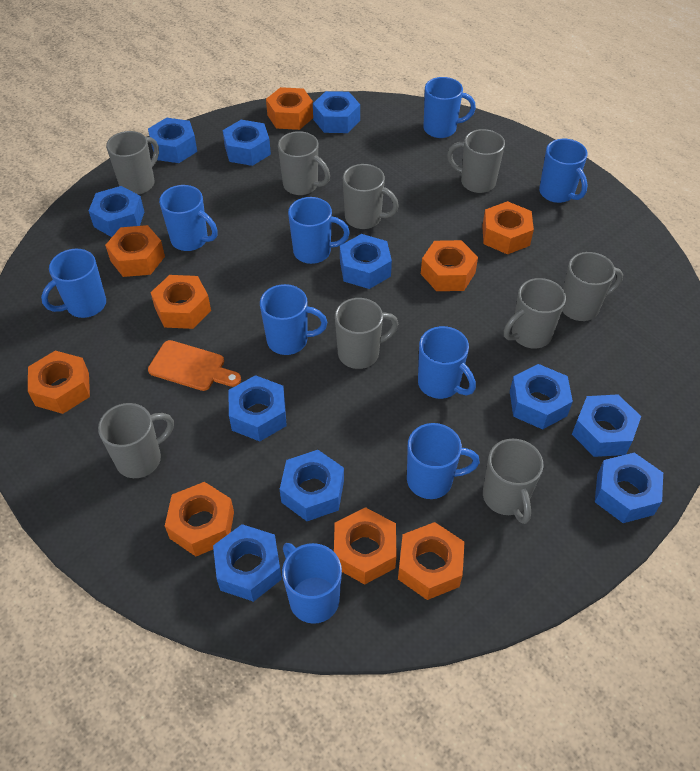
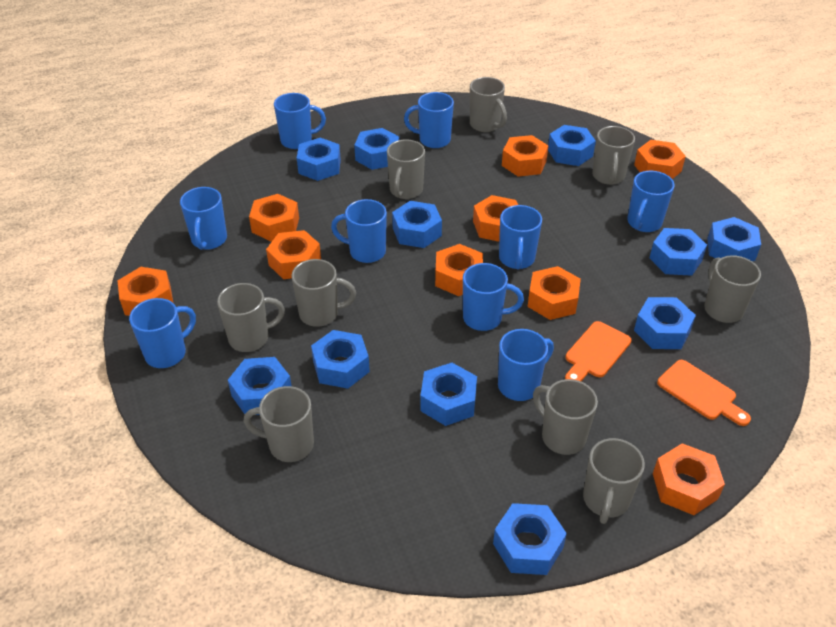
orange cutting board: [148,340,241,391] = 1 -> [565,321,632,381] [657,360,751,426] = 2

